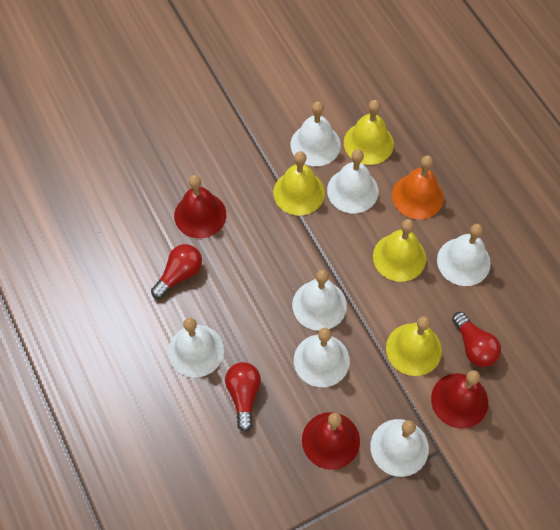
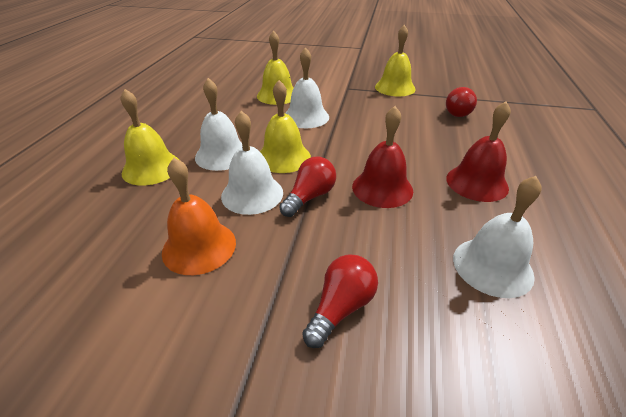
red bell: [174,175,226,238] [302,412,360,470] [431,370,488,429] = 3 -> [352,106,413,208] [446,101,511,202] = 2
white bell: [168,318,224,378] [291,101,341,166] [292,270,347,331] [294,328,350,387] [327,149,379,213] [370,419,429,477] [437,224,491,286] = 7 -> [195,78,242,171] [221,111,283,215] [286,47,329,128] [453,176,542,298] = 4

